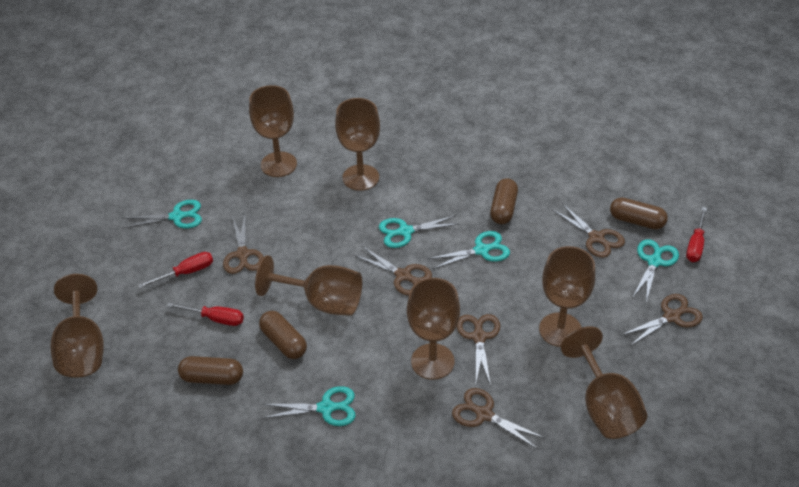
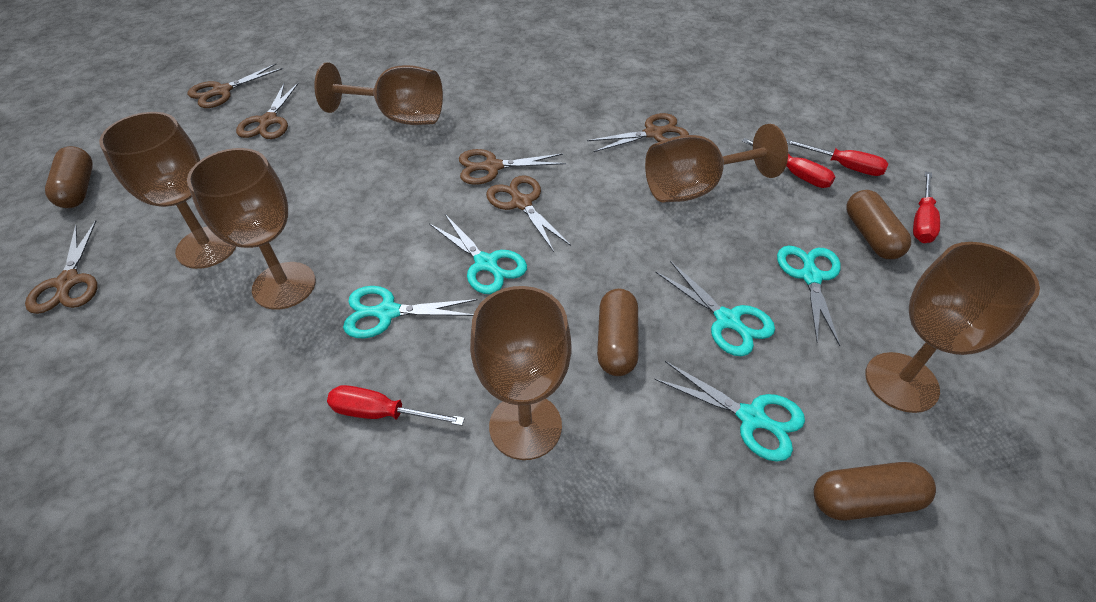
brown goblet: [51,274,104,378] [249,85,297,177] [255,255,362,316] [335,98,380,191] [407,278,460,380] [539,246,595,347] [561,326,647,439] = 7 -> [99,112,236,269] [187,148,316,310] [314,62,443,125] [470,286,572,460] [645,124,788,202] [865,242,1040,413] = 6
red screwdriver: [139,252,213,288] [167,302,244,326] [686,207,707,262] = 3 -> [327,385,465,426] [742,138,835,188] [786,139,888,176] [913,171,940,243] = 4

